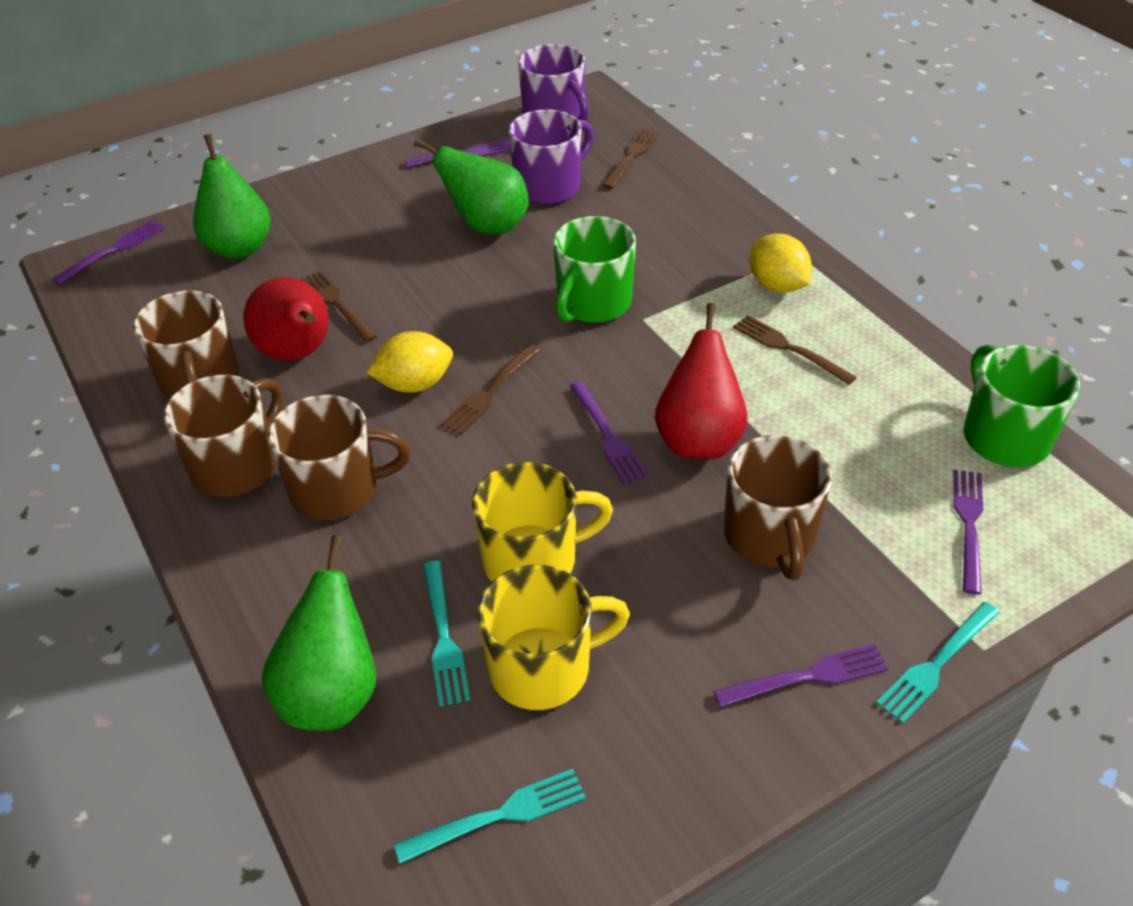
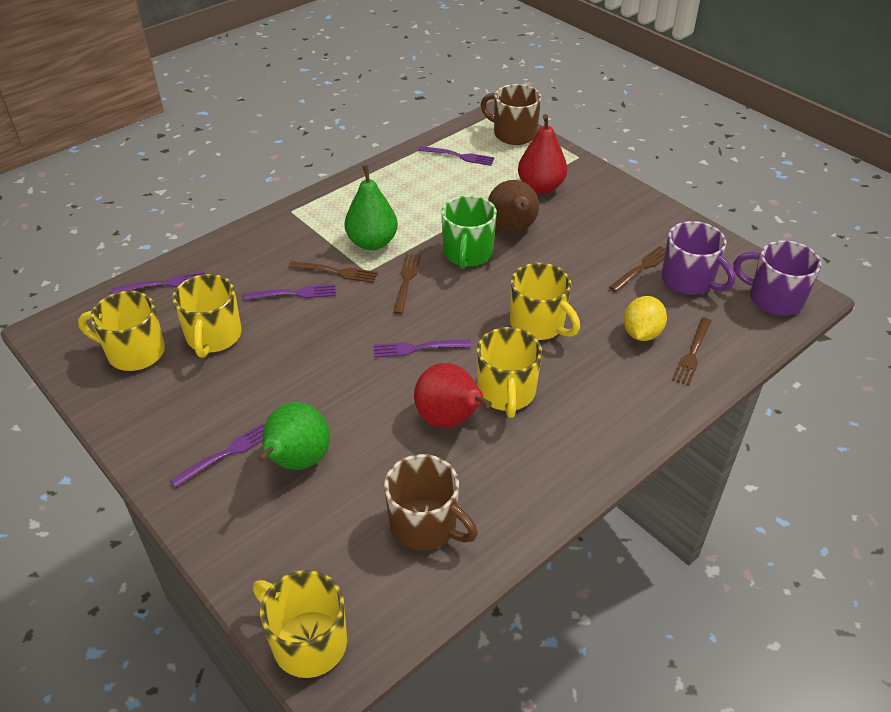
brown mug: [133,290,239,399] [164,375,284,497] [268,395,411,520] [724,435,832,580] = 4 -> [384,454,478,551] [481,84,541,145] = 2
brown pear: none = 0 -> [488,180,539,232] = 1
green mug: [553,216,636,323] [963,345,1080,467] = 2 -> [441,195,497,269] = 1
green pear: [193,134,271,259] [262,535,376,731] [414,138,529,234] = 3 -> [257,402,330,470] [345,165,398,250] = 2
turquoise fork: [394,769,586,864] [423,561,470,706] [876,602,999,723] = 3 -> none = 0
yellow lemon: [366,331,453,393] [750,234,812,293] = 2 -> [624,296,667,341] = 1
yellow mug: [472,462,613,582] [477,565,630,710] = 2 -> [78,291,165,371] [172,274,242,358] [253,570,347,678] [477,327,542,418] [510,263,580,340] = 5

